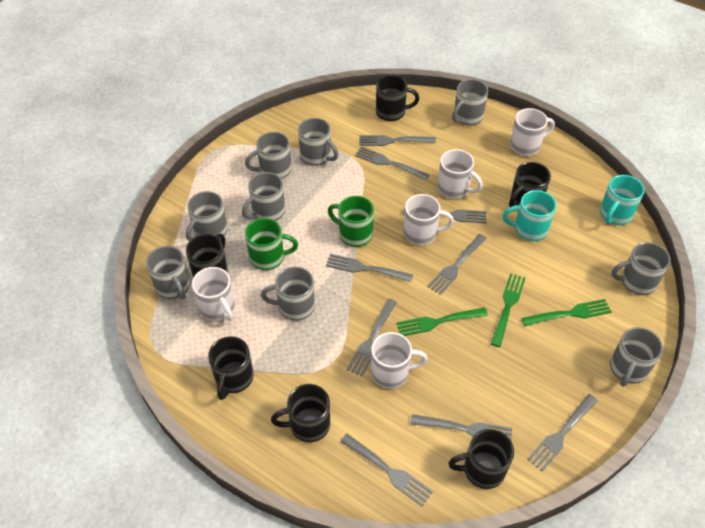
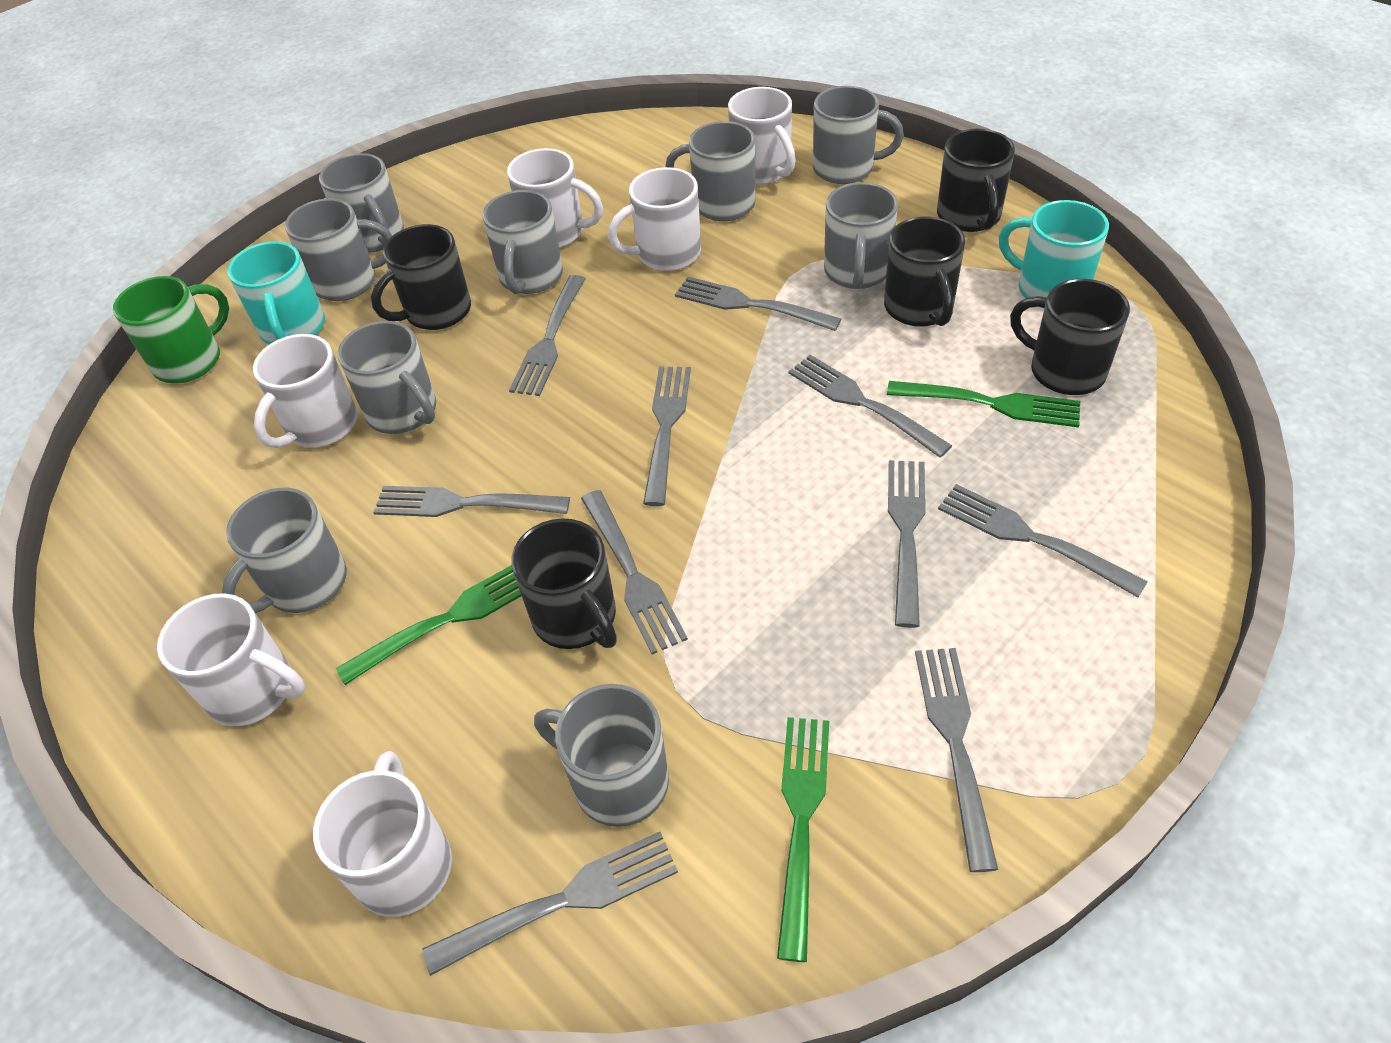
black mug: [186,233,228,278] [208,336,253,400] [271,384,330,442] [376,75,419,121] [448,429,514,489] [509,162,551,207] = 6 -> [371,224,471,330] [511,518,617,649] [884,217,965,327] [937,128,1015,232] [1010,279,1130,395] = 5
green mug: [245,218,298,270] [328,196,374,247] = 2 -> [113,276,229,383] = 1
grey fork: [326,254,413,282] [340,434,433,506] [347,299,397,376] [355,146,429,180] [359,135,436,146] [404,208,486,223] [410,414,512,440] [427,234,487,295] [527,394,598,472] = 9 -> [373,486,570,517] [422,832,678,976] [509,275,586,396] [581,490,688,654] [643,366,691,506] [675,277,841,331] [789,355,953,458] [888,460,926,628] [915,648,998,872] [938,484,1148,598] = 10
white mug: [192,267,235,321] [371,332,428,389] [403,194,454,245] [438,149,483,199] [510,108,555,156] = 5 -> [157,593,305,726] [253,334,358,448] [313,751,452,917] [507,148,603,248] [608,167,701,271] [728,87,796,184] = 6

